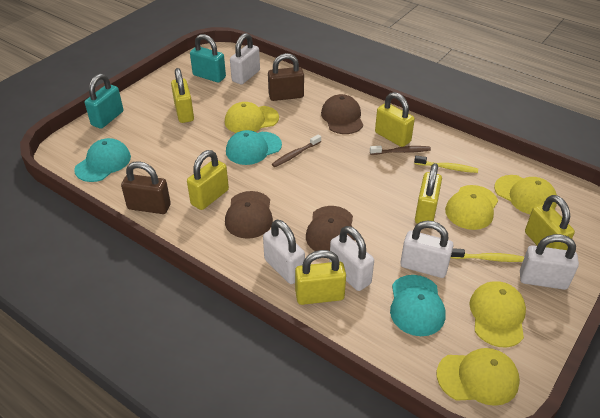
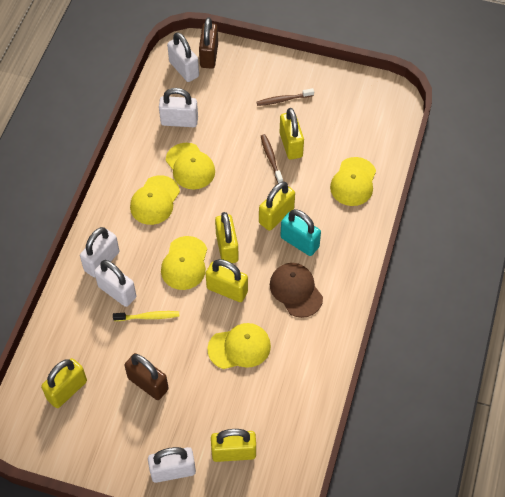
brown cap: [225,191,273,239] [306,206,355,251] [321,94,363,134] = 3 -> [270,263,323,318] = 1
turquoise cap: [74,138,131,182] [226,130,282,165] [390,275,445,336] = 3 -> none = 0
turquoise padlock: [85,74,123,129] [190,34,226,83] = 2 -> [280,209,321,256] = 1
yellow toothbrush: [414,156,478,173] [451,248,524,262] = 2 -> [113,311,179,321] = 1

